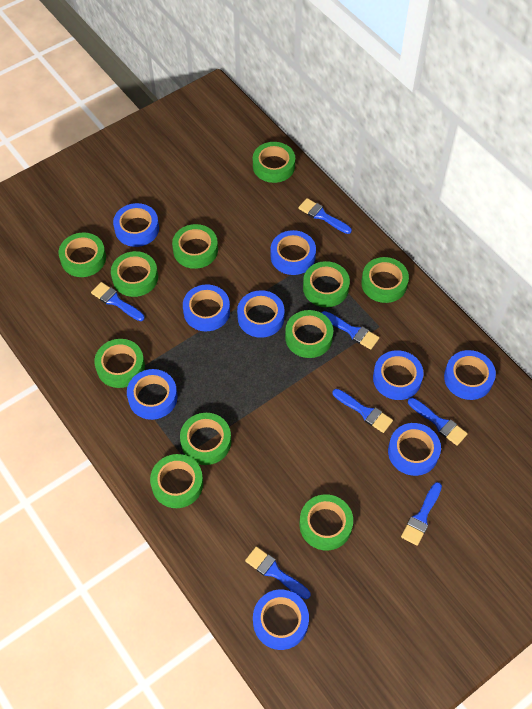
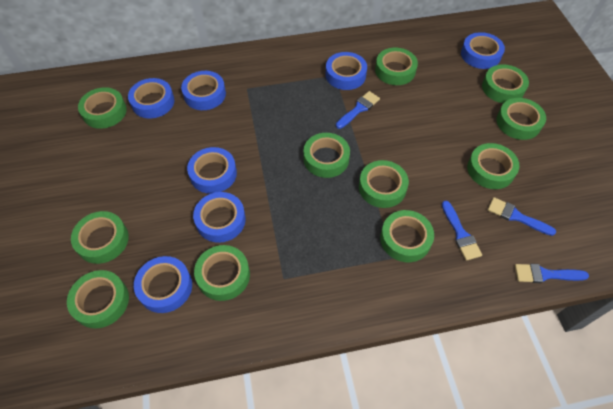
blue brush: [91,282,145,321] [245,547,311,599] [298,198,352,234] [322,311,379,350] [332,389,393,433] [401,482,442,546] [408,397,468,446] = 7 -> [336,91,380,129] [442,201,482,261] [488,197,556,236] [515,264,589,283] = 4
blue tape: [113,203,159,247] [127,369,178,420] [183,285,230,331] [237,290,285,338] [253,590,309,650] [271,230,316,275] [373,350,424,400] [388,423,441,476] [444,350,496,400] = 9 -> [128,78,175,119] [134,256,192,313] [181,71,226,110] [187,147,237,194] [193,192,246,243] [325,52,367,90] [461,32,505,69] = 7

